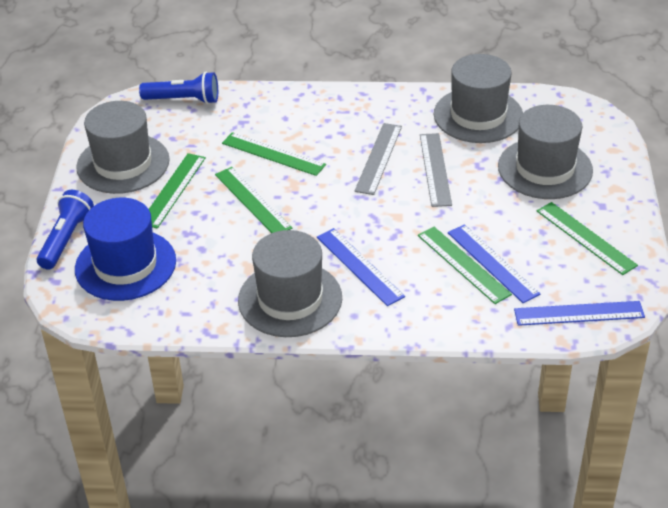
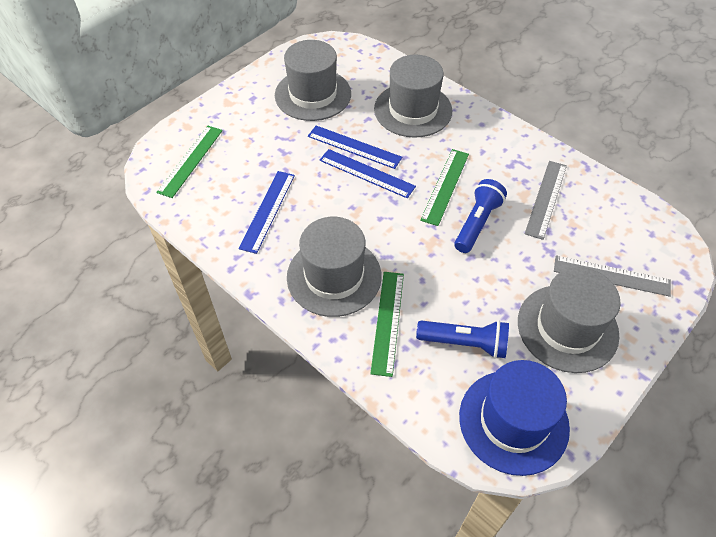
green ruler: [149,153,206,229] [215,167,292,233] [222,132,326,176] [418,227,512,304] [537,202,638,275] = 5 -> [156,126,223,198] [370,272,404,377] [420,149,469,226] = 3

